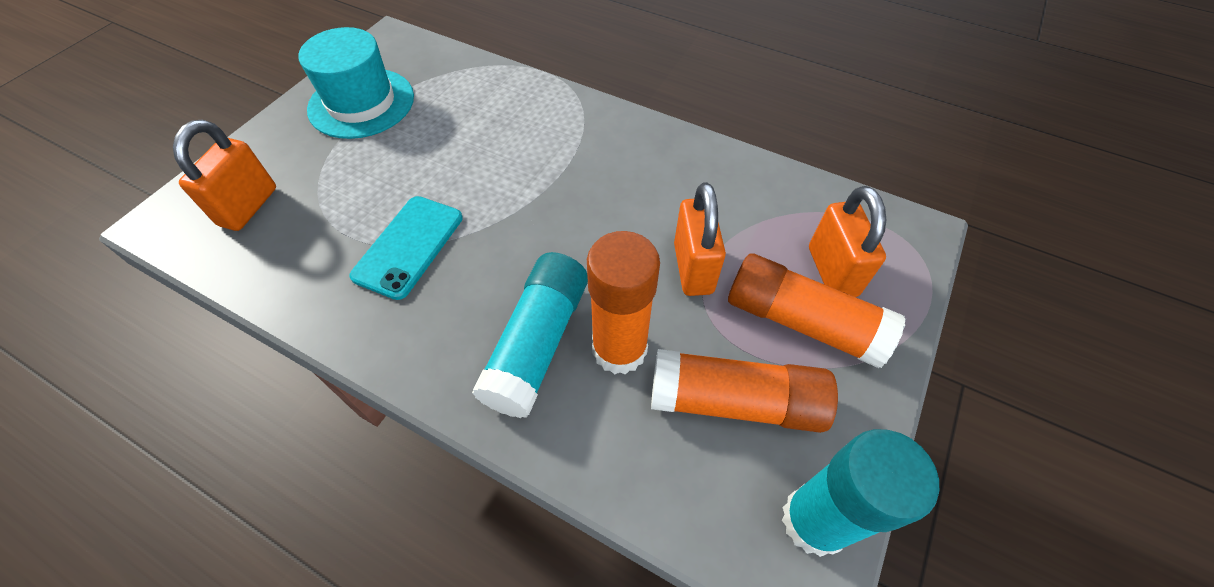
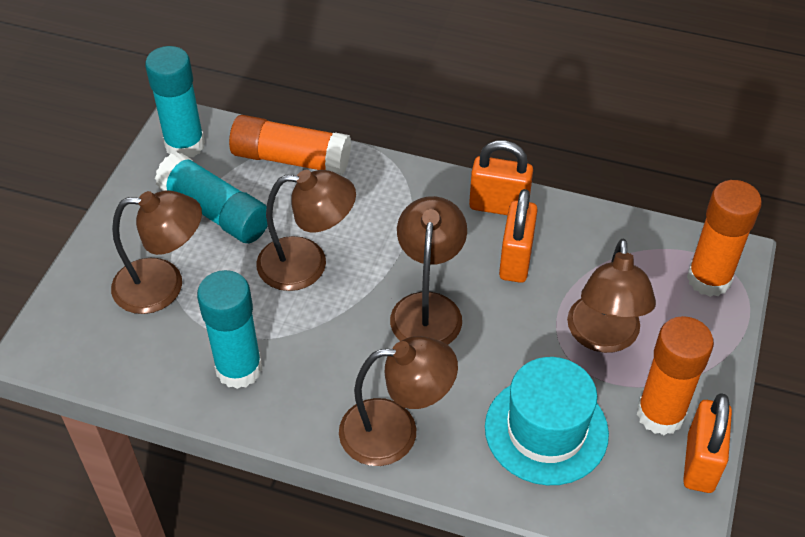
brown lamp: none = 0 -> [111,190,202,314] [256,170,356,291] [339,336,458,466] [390,196,467,345] [567,239,656,353] = 5
turquoise glue stick: [472,252,588,418] [782,429,939,557] = 2 -> [145,46,205,157] [155,152,268,243] [197,270,262,389] = 3
turquoise phone: [349,196,463,300] = 1 -> none = 0

